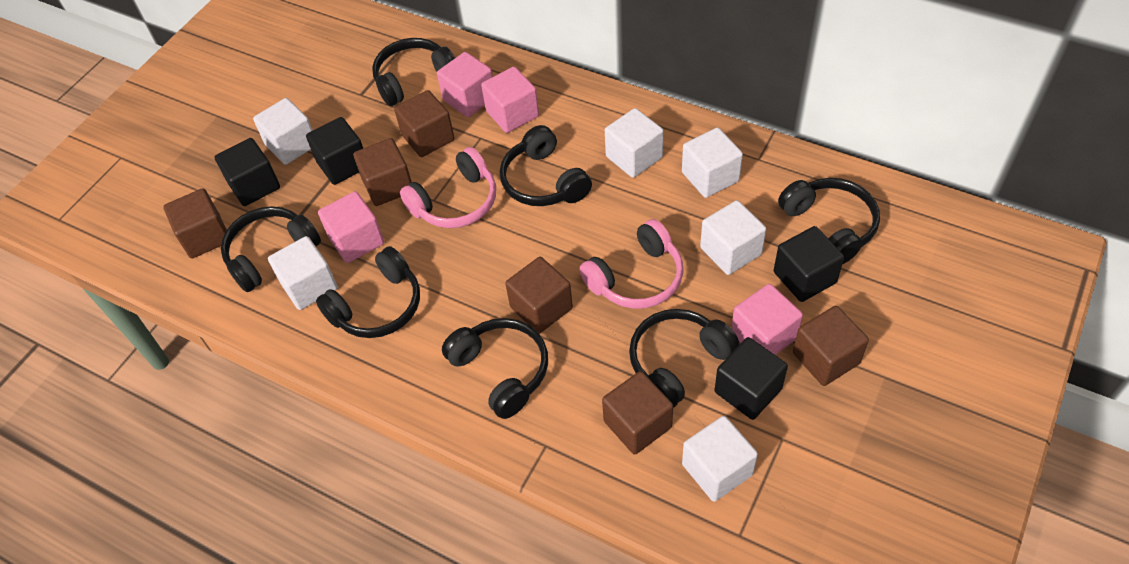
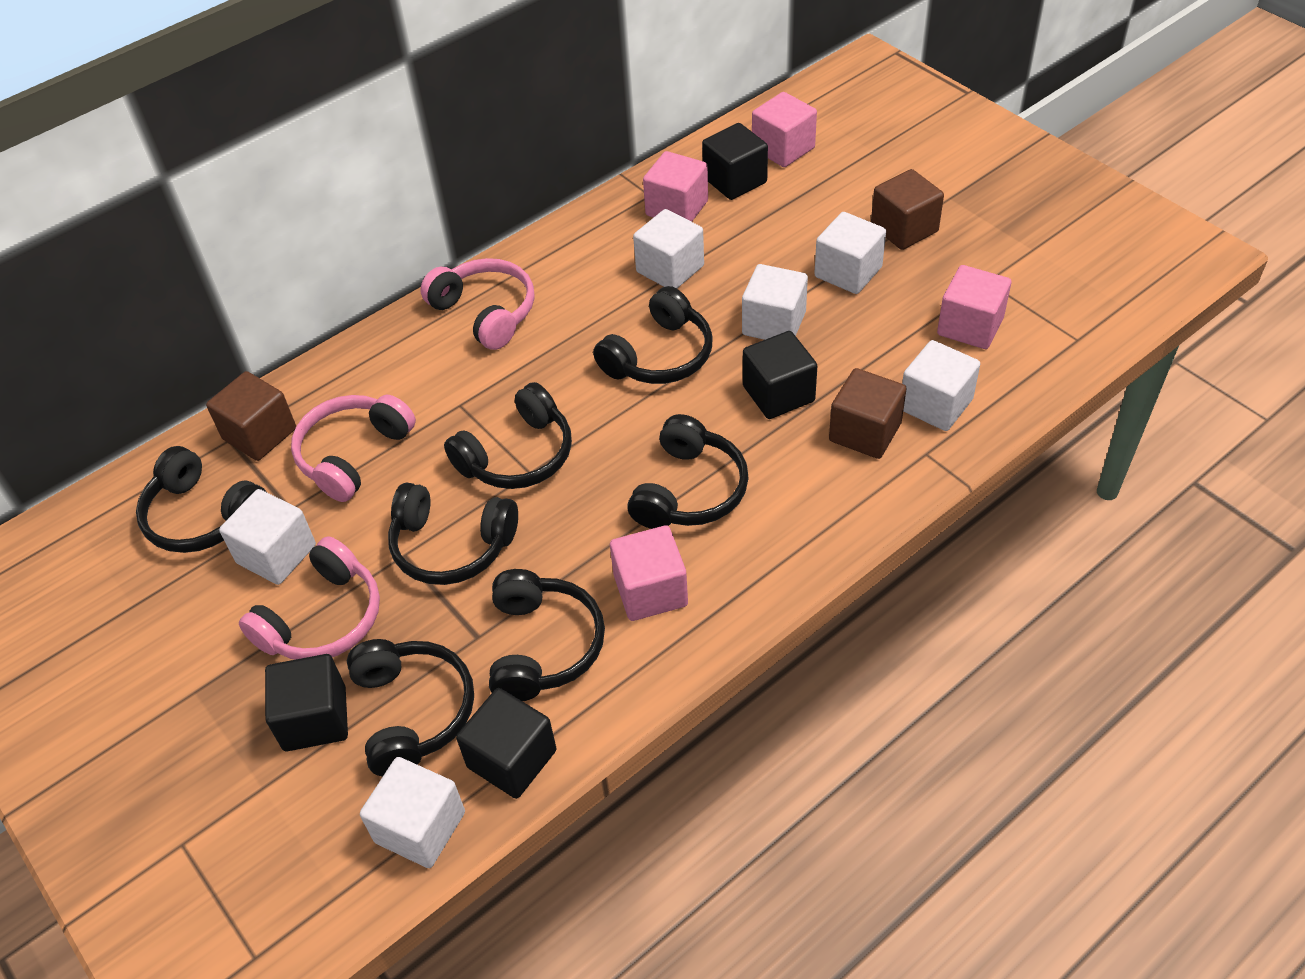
brown cube: [163,188,227,259] [353,138,412,206] [394,90,455,157] [505,257,573,334] [602,371,673,455] [793,306,869,386] = 6 -> [206,371,296,461] [829,368,907,459] [871,169,944,250] = 3
pink headphones: [400,147,496,228] [579,219,683,309] = 2 -> [239,536,380,660] [291,395,416,502] [420,258,534,350] = 3

